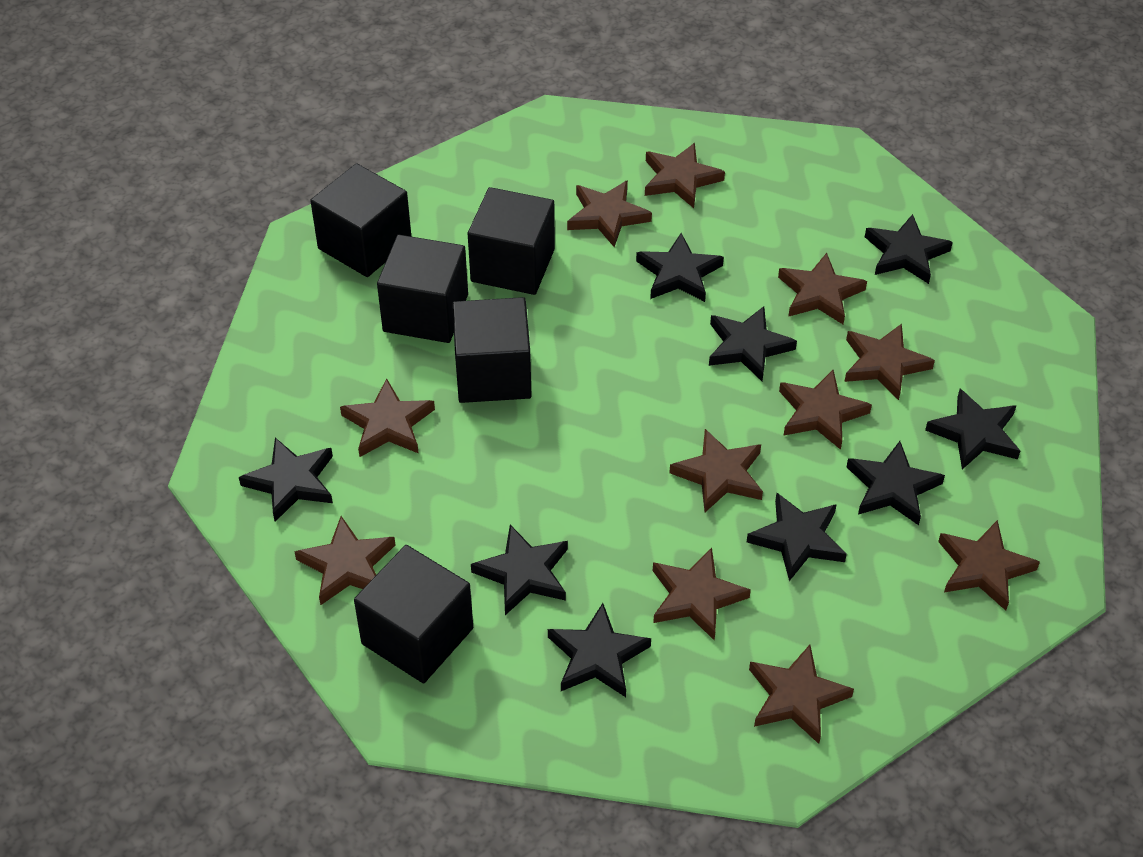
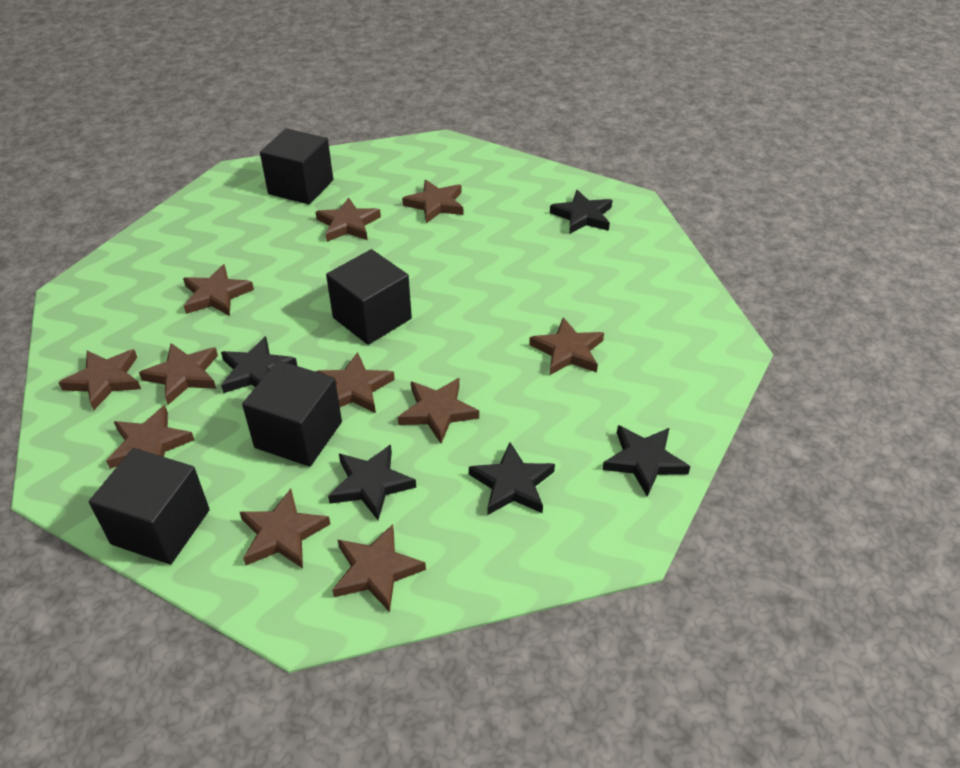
black cube: [310,163,411,277] [354,545,473,683] [377,235,468,343] [452,297,532,403] [468,187,555,295] = 5 -> [89,448,210,565] [242,360,342,467] [260,128,333,205] [326,249,412,345] = 4
black star: [239,438,333,522] [471,525,568,615] [548,603,651,697] [636,233,724,302] [709,306,797,381] [747,493,847,581] [847,441,945,525] [865,214,953,284] [925,389,1020,469] = 9 -> [221,336,297,393] [328,444,416,520] [469,442,555,515] [550,190,612,234] [602,425,691,497] = 5

